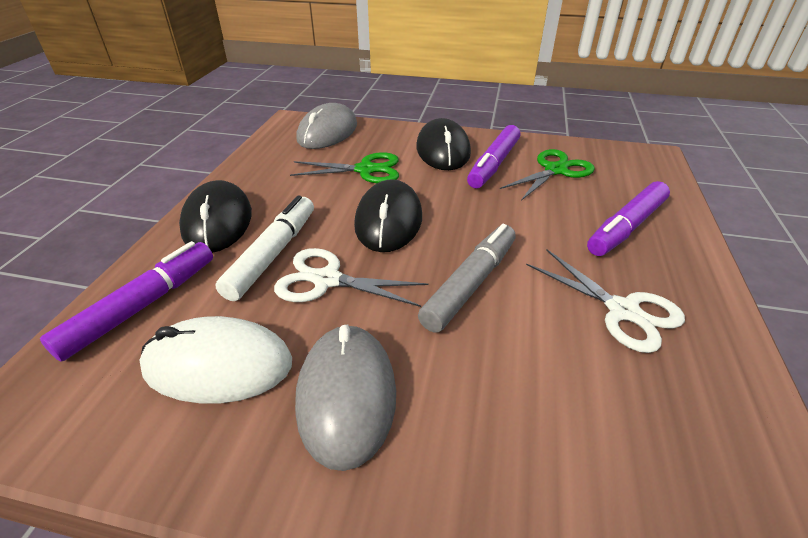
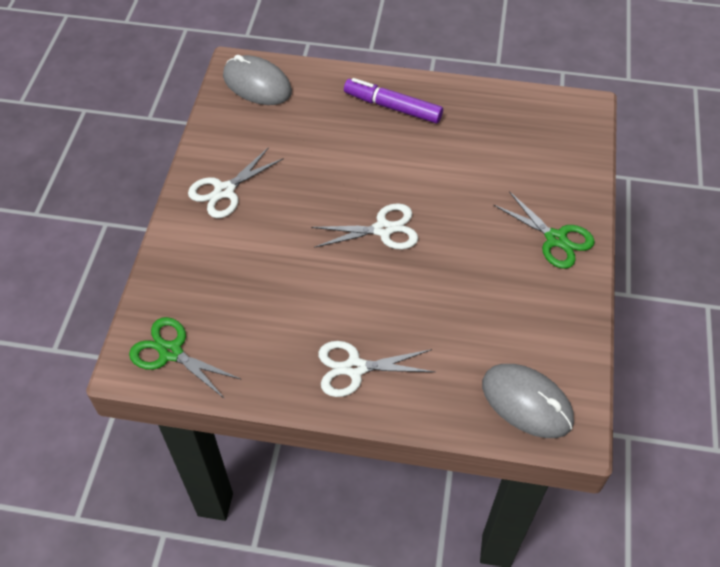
black mouse: [179,180,252,253] [354,179,422,252] [416,118,471,170] = 3 -> none = 0
grey marker: [418,224,516,332] = 1 -> none = 0
purple marker: [40,241,213,361] [467,125,520,188] [587,181,670,256] = 3 -> [344,78,443,123] = 1
white marker: [215,195,314,301] = 1 -> none = 0
white mouse: [140,316,292,404] = 1 -> none = 0
white scissors: [274,248,429,307] [526,250,685,353] = 2 -> [188,147,284,218] [311,203,418,250] [318,341,435,397] = 3

